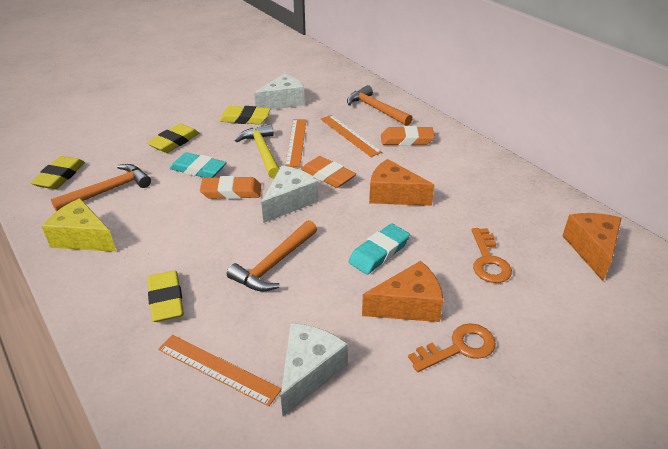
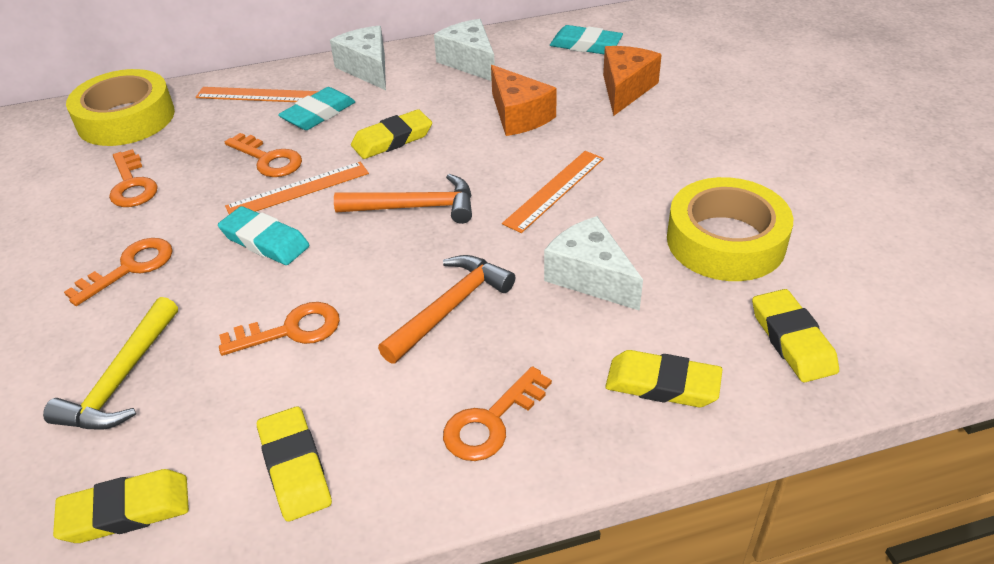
orange cheese: [362,261,443,322] [369,159,435,206] [562,213,622,281] = 3 -> [491,65,557,136] [603,46,662,116] = 2
orange eraser: [200,176,261,199] [301,156,356,188] [381,126,435,146] = 3 -> none = 0
orange hammer: [51,164,151,211] [227,220,317,292] [347,85,413,126] = 3 -> [334,174,472,224] [378,255,515,364] = 2
orange key: [408,323,496,372] [472,228,512,283] = 2 -> [64,238,172,306] [109,149,158,207] [219,302,340,356] [225,133,302,177] [443,366,552,461] = 5
turquoise eraser: [170,152,227,178] [348,223,410,274] = 2 -> [218,206,310,265] [278,87,355,130] [550,25,623,54] = 3
yellow cheese: [42,198,116,252] = 1 -> none = 0
yellow eraser: [30,156,85,189] [147,124,199,153] [148,271,184,322] [219,106,270,124] = 4 -> [53,469,189,543] [257,406,332,522] [351,109,432,159] [605,350,723,407] [752,289,839,382] = 5
yellow tape: none = 0 -> [66,69,175,146] [667,177,793,281] = 2

